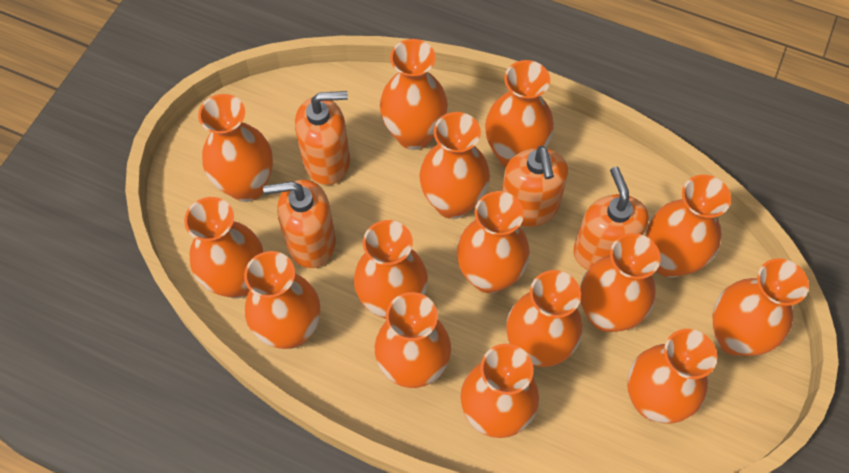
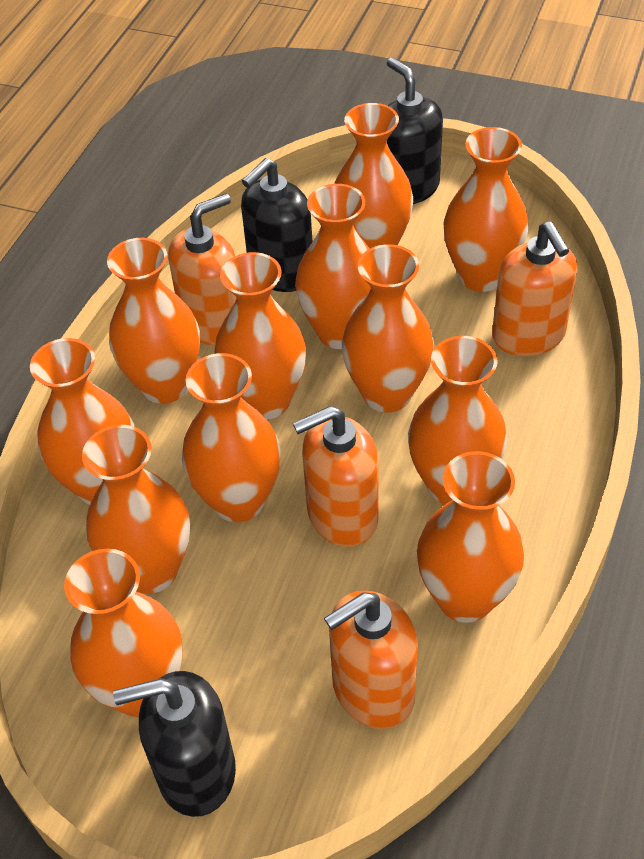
black soap dispenser: none = 0 -> [113,671,236,817] [241,158,312,292] [387,58,443,204] = 3
orange vase: [184,197,263,298] [198,94,273,202] [244,251,320,349] [354,220,428,319] [375,292,451,388] [380,39,448,150] [419,112,490,219] [457,191,530,293] [460,344,539,438] [485,60,554,167] [506,270,582,367] [580,233,661,332] [627,329,717,423] [646,175,731,278] [713,258,809,356] = 15 -> [30,338,134,505] [64,549,182,717] [82,425,190,594] [107,238,200,404] [182,353,281,522] [214,252,306,420] [295,184,371,349] [334,103,413,248] [342,244,434,413] [408,336,507,505] [417,451,524,623] [443,127,529,292] = 12

